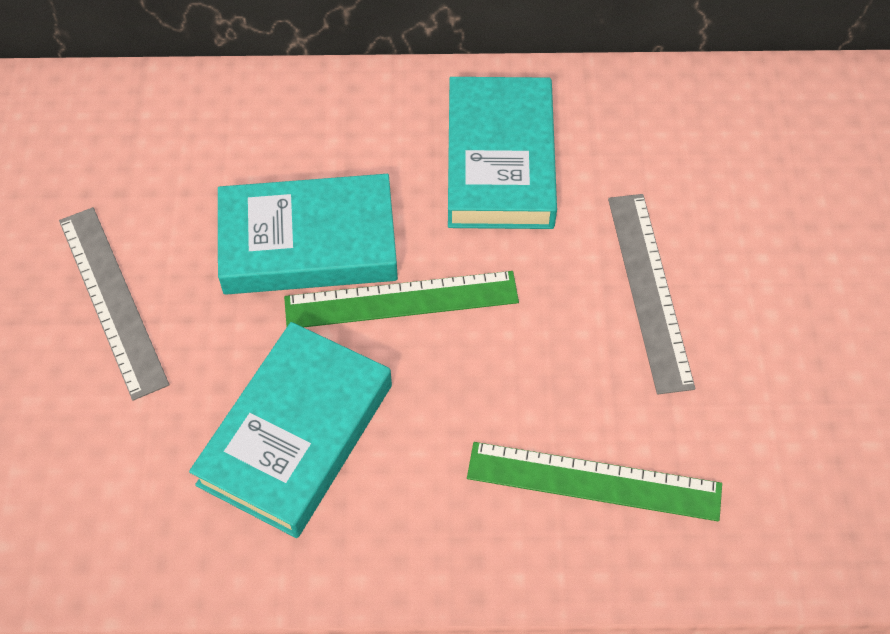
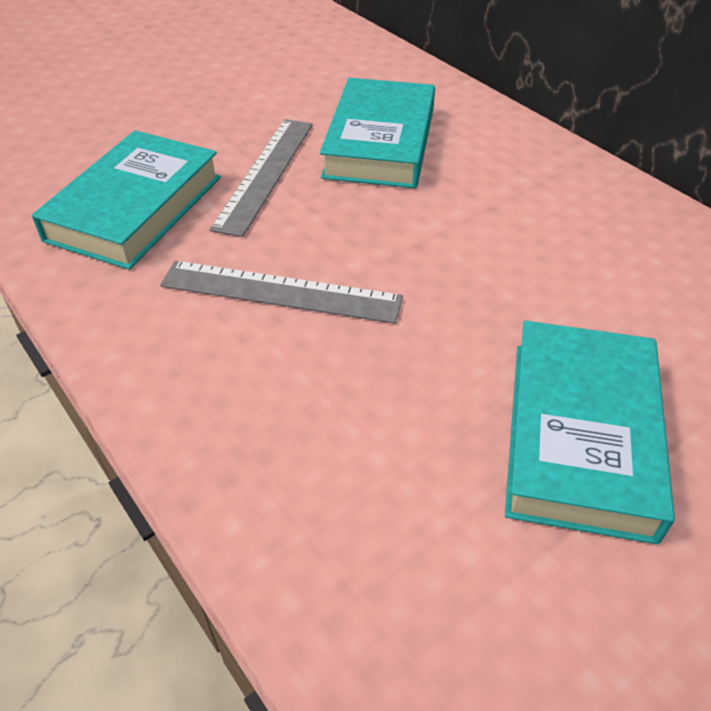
green ruler: [284,271,519,327] [467,442,722,521] = 2 -> none = 0

